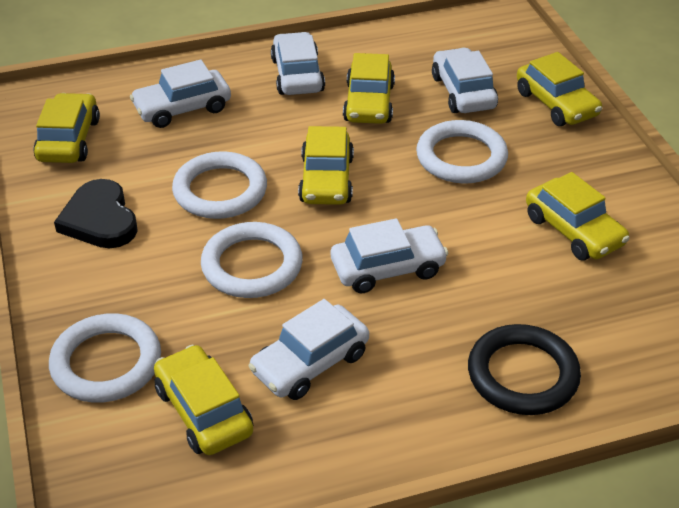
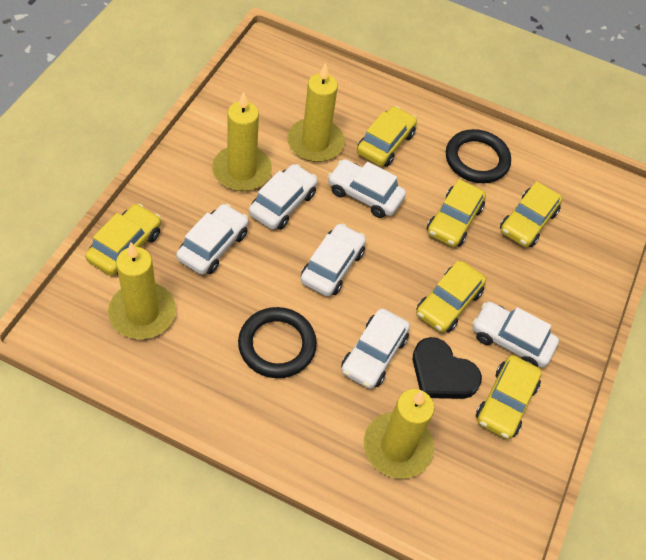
black ring: [468,324,581,415] = 1 -> [238,307,317,378] [446,129,511,183] = 2
white car: [130,59,231,128] [249,299,369,400] [271,32,325,95] [331,218,449,293] [432,48,498,113] = 5 -> [176,204,249,275] [249,164,318,230] [301,223,366,296] [328,159,406,218] [341,309,410,389] [473,302,559,368] = 6
white ring: [49,313,161,403] [172,151,267,219] [201,222,303,298] [416,120,508,184] = 4 -> none = 0
yellow candle: none = 0 -> [108,243,176,339] [212,92,272,191] [287,63,345,162] [364,389,434,479] = 4

